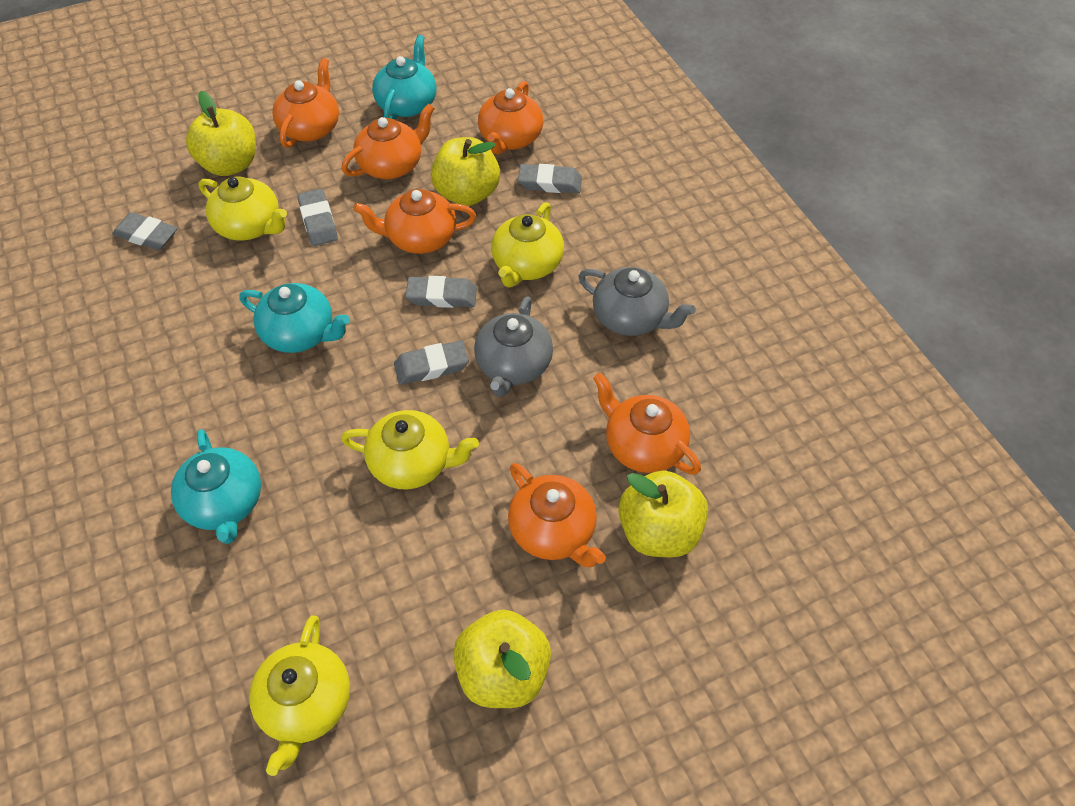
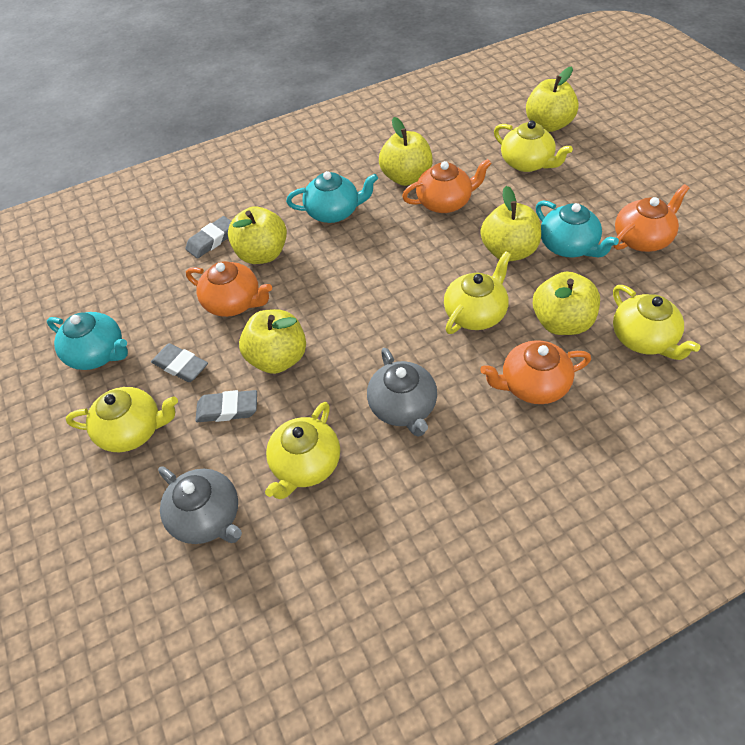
grey eraser: [112,212,178,250] [297,189,338,246] [394,340,469,385] [405,276,477,308] [518,164,582,193] = 5 -> [151,343,208,382] [185,216,231,259] [195,390,257,422] = 3
orange teapot: [272,58,339,148] [341,104,435,179] [353,189,476,254] [478,81,543,155] [508,463,606,567] [593,373,701,475] = 6 -> [186,261,272,317] [402,159,492,213] [480,340,591,404] [614,184,689,252] = 4
yellow apple: [186,91,256,176] [431,137,500,206] [453,609,551,708] [618,470,708,557] = 4 -> [228,206,287,264] [239,309,306,374] [379,117,433,186] [480,186,541,262] [526,67,579,132] [533,271,600,335] = 6
yellow teapot: [198,176,287,241] [249,615,350,776] [341,410,479,490] [491,202,564,287] = 4 -> [66,387,178,452] [265,402,340,499] [444,251,511,334] [494,120,573,172] [613,285,700,360] = 5

